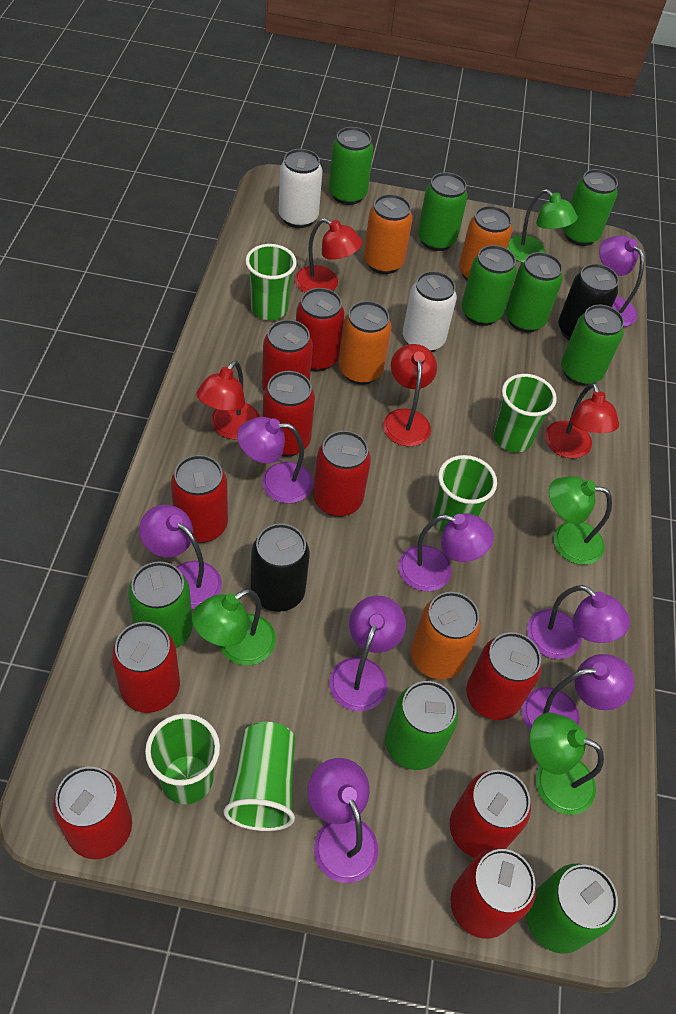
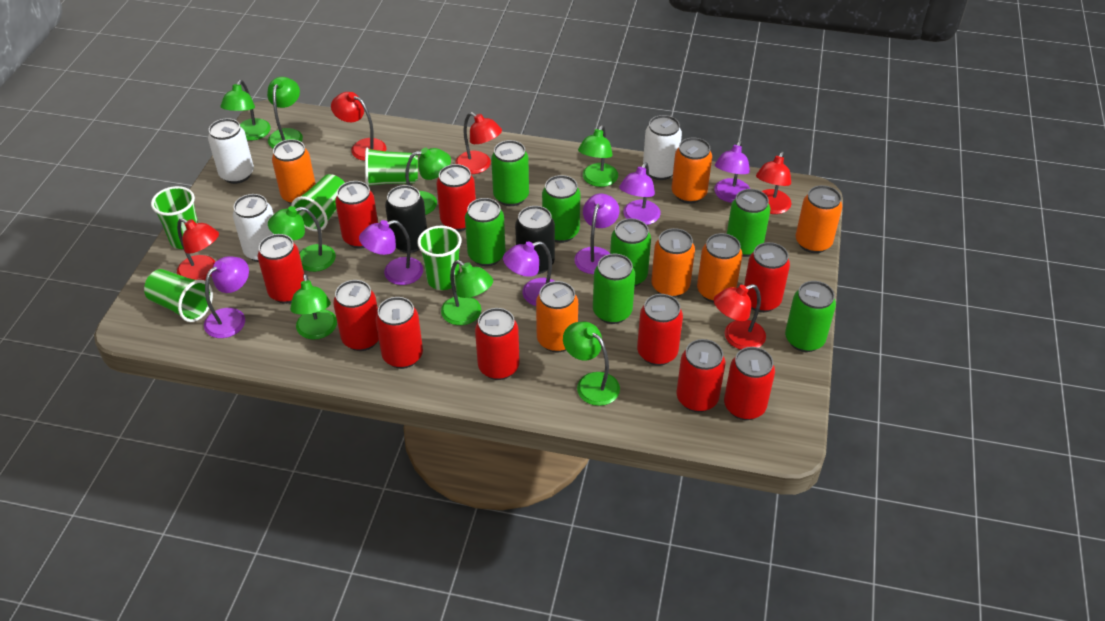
green can: [128,561,193,648] [329,127,373,205] [385,681,458,770] [418,172,468,251] [461,245,517,326] [506,252,563,332] [526,864,618,954] [561,305,624,386] [563,169,618,246] = 9 -> [465,198,506,266] [491,140,529,206] [542,175,580,243] [593,254,635,324] [610,218,651,287] [727,189,770,257] [785,281,836,352] = 7
green lamp: [192,589,276,665] [507,189,578,263] [530,713,604,815] [549,476,612,565] = 4 -> [220,80,271,141] [267,77,303,149] [268,206,336,272] [290,274,337,340] [405,148,451,215] [441,260,493,325] [563,322,620,406] [578,125,618,187] = 8
orange can: [339,301,392,384] [364,194,413,274] [410,592,481,680] [459,206,512,281] = 4 -> [272,139,316,204] [536,281,578,352] [651,228,695,298] [672,138,712,204] [697,233,743,303] [796,185,842,253] = 6
purple lamp: [139,504,222,609] [237,417,313,503] [308,758,378,883] [329,596,406,711] [398,513,494,592] [522,654,635,730] [527,585,630,659] [599,236,644,327] = 8 -> [204,256,249,338] [359,220,423,285] [503,241,554,306] [574,193,619,274] [619,162,661,225] [714,140,750,203] = 6
red lamp: [196,361,260,440] [295,218,363,292] [383,344,437,447] [545,383,619,459] = 4 -> [177,218,219,280] [331,92,386,161] [455,112,502,174] [714,284,766,350] [756,152,792,214] = 5
white can: [278,149,322,228] [403,271,457,352] = 2 -> [208,118,254,184] [233,194,274,262] [643,115,682,180] = 3

